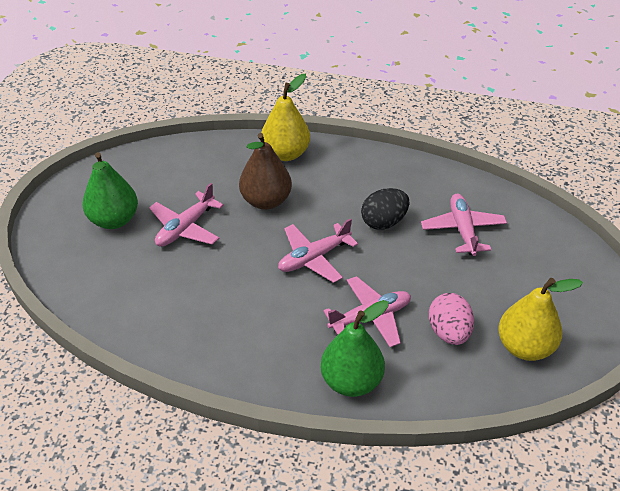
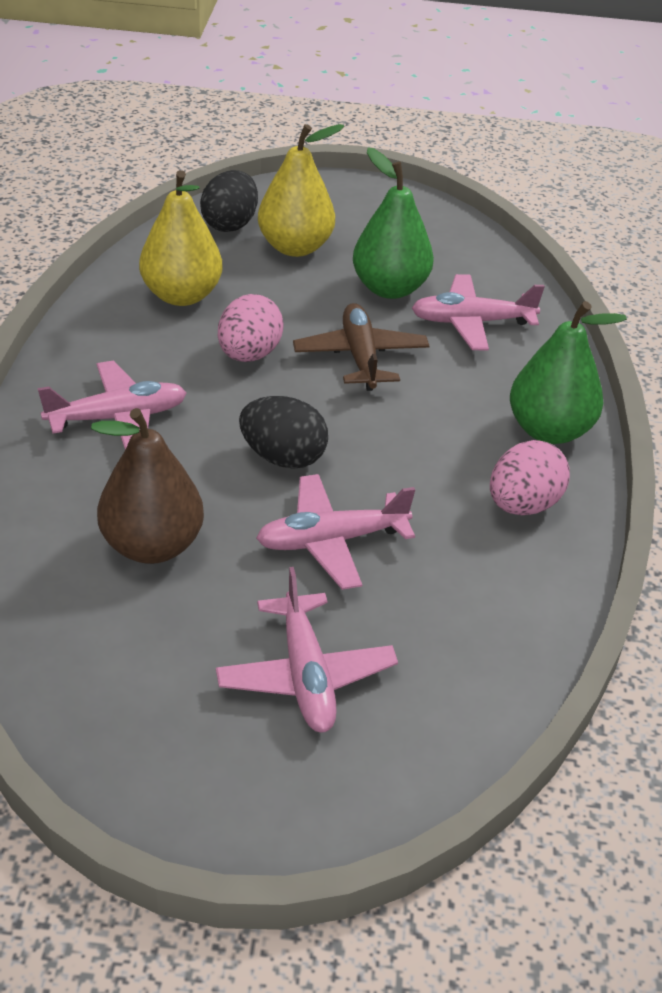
black egg: [361,188,409,230] = 1 -> [200,170,258,232] [239,396,328,469] = 2
brown plane: none = 0 -> [293,303,429,391] = 1
pink egg: [429,293,474,345] = 1 -> [218,294,284,362] [490,440,570,515] = 2

